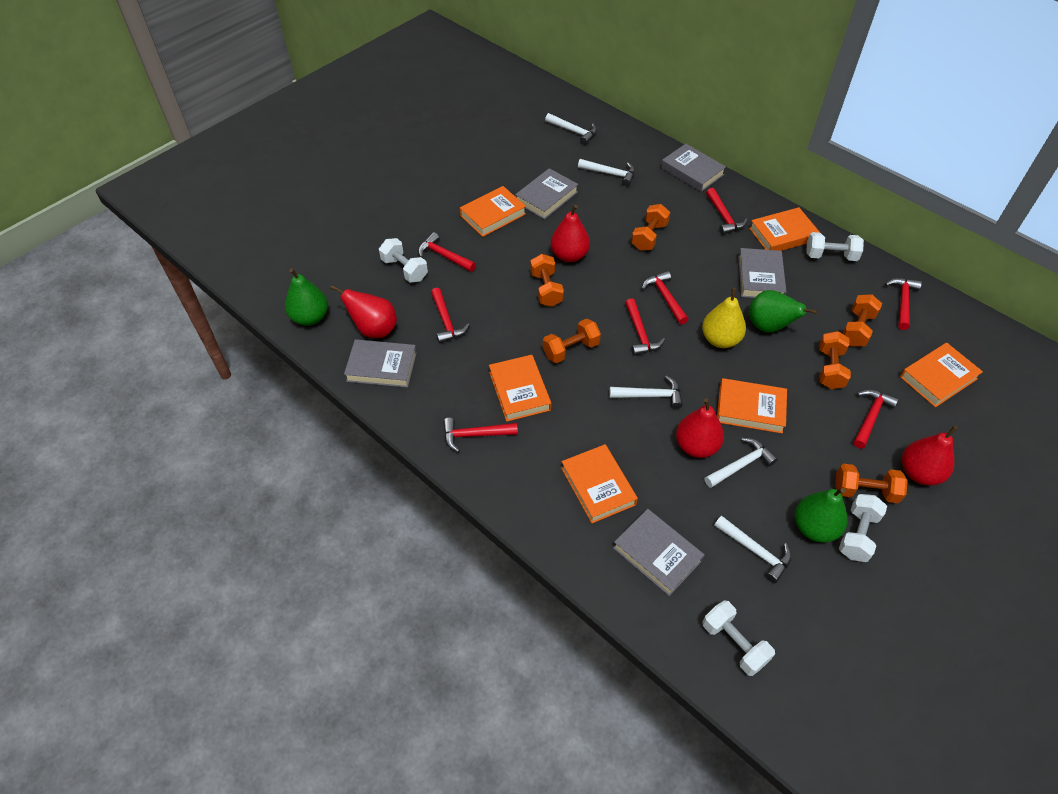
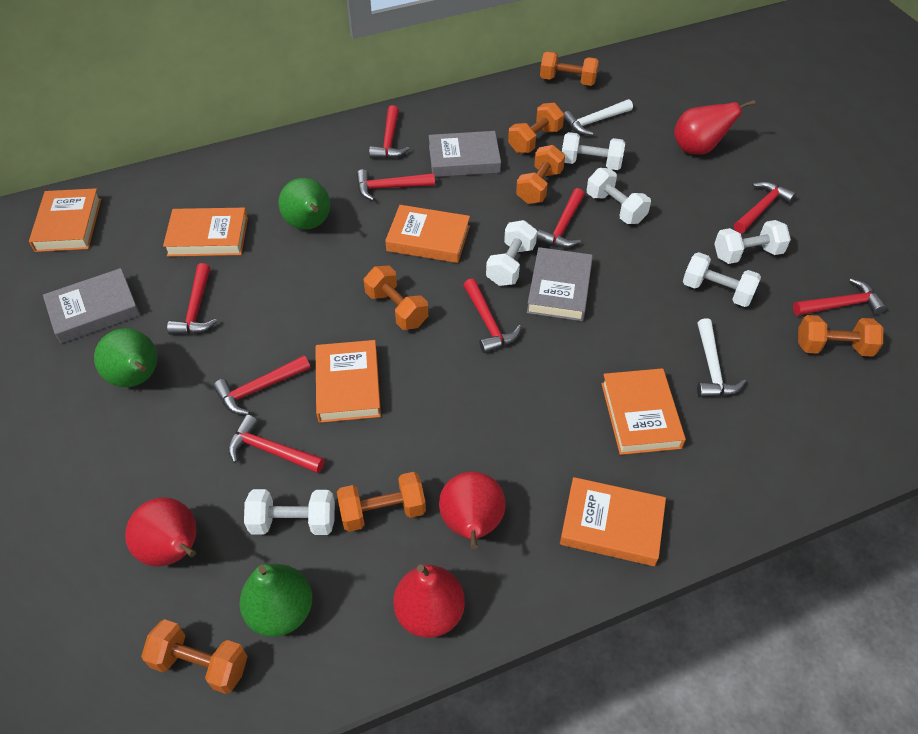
grey book: [344,339,417,388] [515,168,578,220] [613,509,705,596] [661,144,726,192] [738,248,786,298] = 5 -> [43,268,140,343] [429,131,501,177] [527,247,593,321] = 3
orange dumbbell: [530,254,564,307] [543,318,601,363] [631,204,670,251] [819,331,851,389] [835,464,908,503] [843,294,882,346] = 6 -> [141,619,248,694] [337,472,426,532] [364,266,428,330] [508,103,564,153] [516,145,565,204] [540,51,599,86] [798,315,883,357] = 7
red hammer: [418,232,476,272] [431,288,470,343] [443,418,518,452] [625,298,665,355] [642,271,688,325] [706,188,748,235] [854,389,898,449] [885,278,922,330] = 8 -> [167,263,217,335] [213,355,310,415] [228,415,324,473] [356,169,435,201] [369,105,410,158] [463,278,521,353] [536,188,585,248] [734,181,796,233] [793,278,887,316] = 9
white dumbbell: [379,238,428,283] [703,600,775,676] [806,232,864,261] [839,494,887,562] = 4 -> [244,489,335,535] [486,220,537,286] [562,132,625,170] [587,168,651,224] [683,252,761,307] [714,220,791,264] = 6
white hammer: [545,113,597,145] [578,159,635,186] [609,375,683,409] [705,438,778,488] [714,516,792,583] = 5 -> [563,99,633,135] [697,318,746,397] = 2
yellow pear: [702,288,746,348] = 1 -> none = 0

